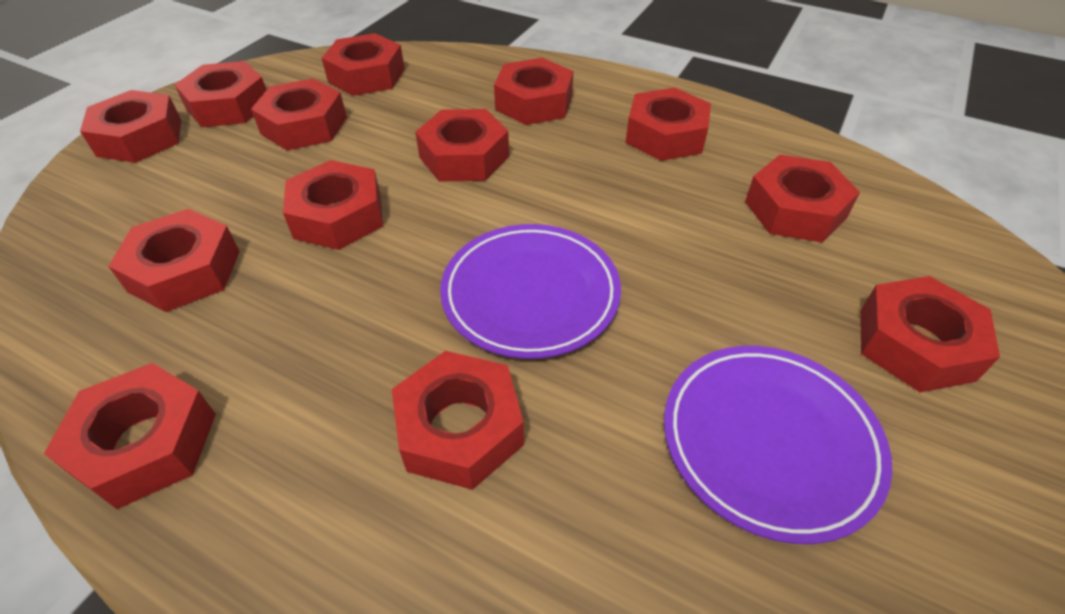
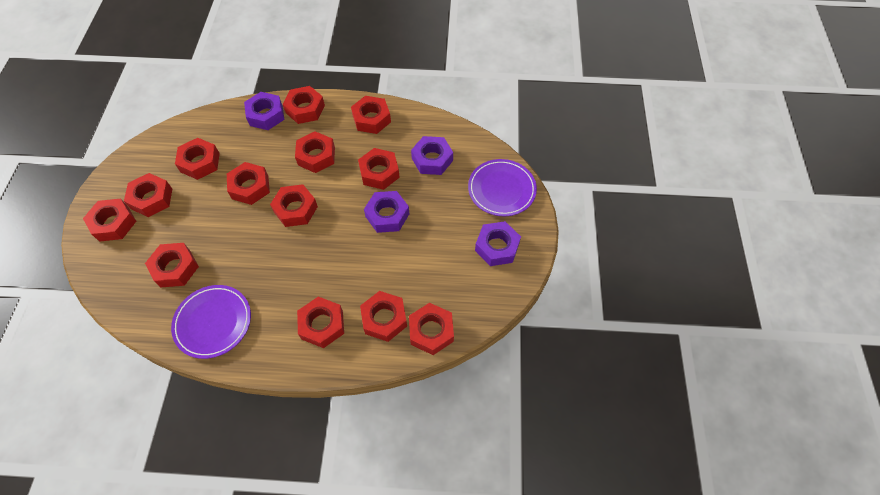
purple nut: none = 0 -> [244,92,285,130] [364,191,409,233] [411,136,453,175] [475,221,521,266] = 4

